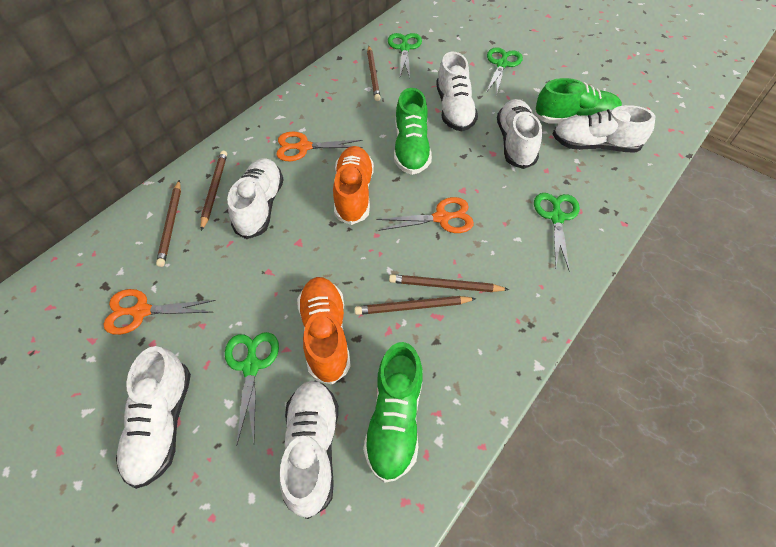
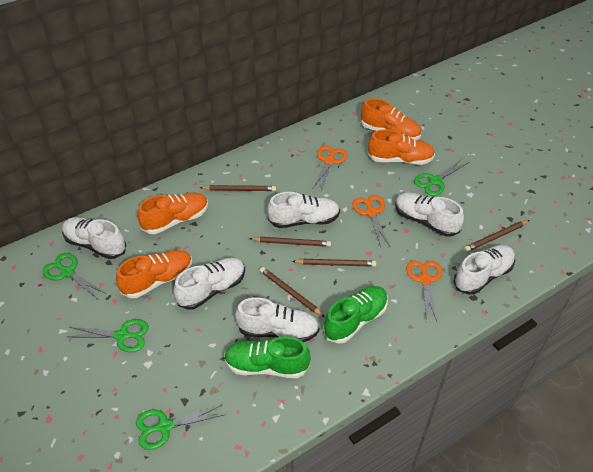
green shoe: [363,342,423,483] [394,88,432,175] [535,78,622,124] = 3 -> [224,337,311,378] [323,286,388,344] = 2
orange shoe: [297,277,351,385] [333,146,374,225] = 2 -> [116,250,192,298] [137,193,208,234] [361,98,421,140] [368,129,435,165] = 4

